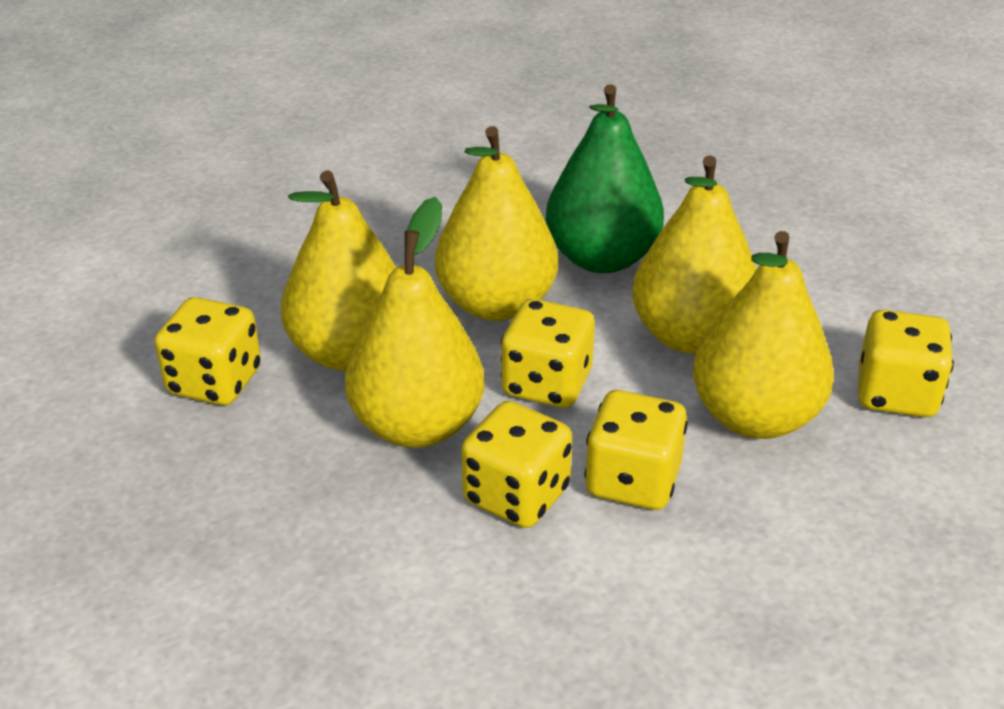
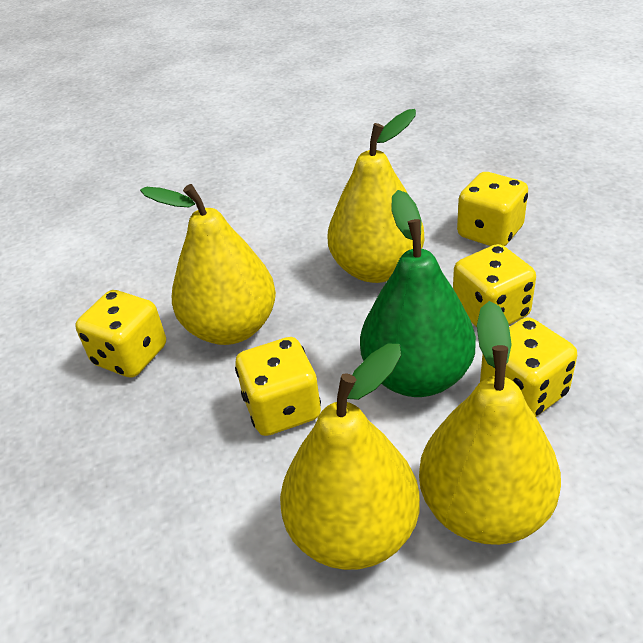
yellow pear: [281,171,397,371] [345,197,485,448] [435,126,558,321] [632,156,756,354] [693,231,834,439] = 5 -> [140,184,276,345] [280,344,420,570] [328,109,424,283] [419,301,561,545] = 4

